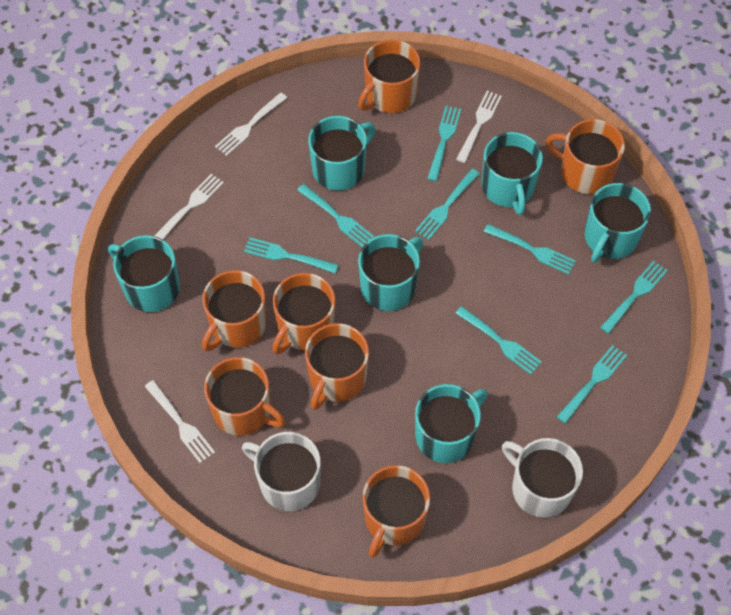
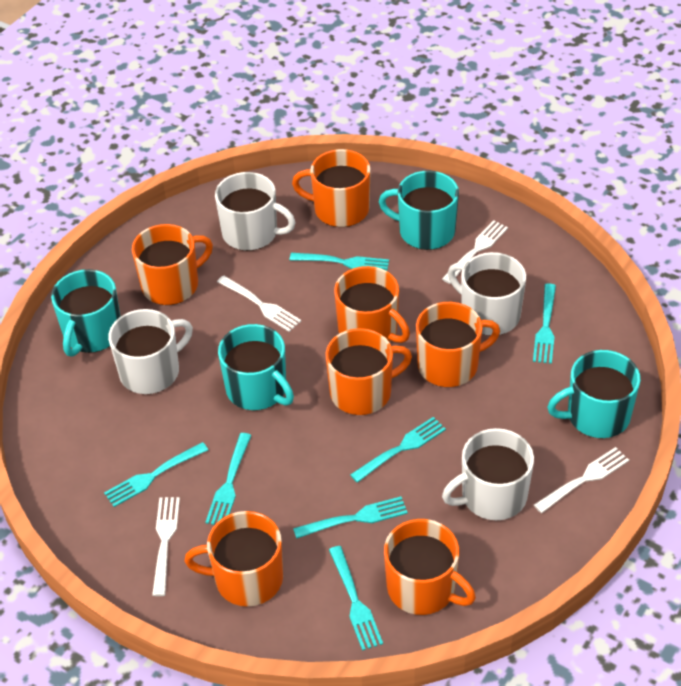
turquoise fork: [244,237,339,274] [297,184,375,247] [415,169,480,240] [427,106,461,181] [455,306,542,375] [484,224,576,275] [557,345,627,424] [600,261,668,334] = 8 -> [104,442,208,507] [205,433,252,525] [290,253,389,271] [293,496,408,539] [329,546,383,651] [350,417,446,483] [533,283,556,364] = 7
turquoise mug: [108,235,180,312] [308,116,375,191] [358,234,423,311] [415,384,487,463] [481,132,543,215] [585,183,651,263] = 6 -> [51,269,120,357] [218,324,294,410] [379,171,459,250] [547,350,640,438] = 4
white mug: [242,432,321,511] [502,438,583,518] = 2 -> [108,309,193,394] [215,172,296,251] [442,428,534,521] [448,252,526,336] = 4

